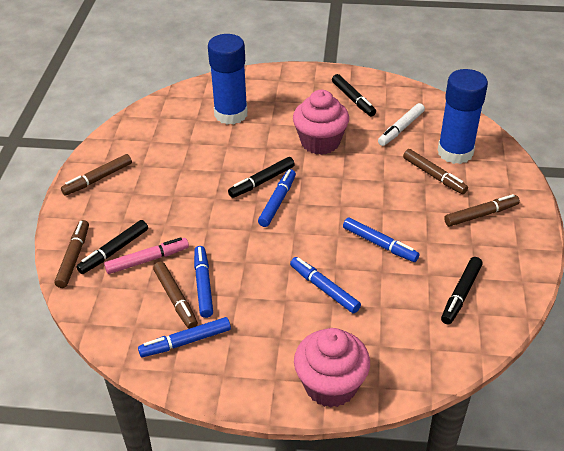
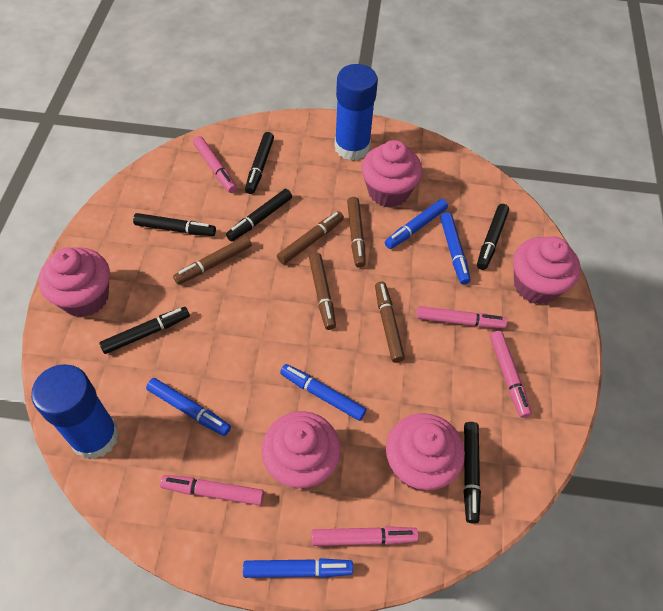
black marker: [76,220,148,274] [228,157,295,198] [332,74,376,117] [441,257,483,324] = 4 -> [99,307,190,354] [133,213,216,236] [226,189,292,241] [245,132,274,194] [464,422,481,524] [477,204,509,270] = 6
pink cupcake: [293,90,349,155] [294,328,370,408] = 2 -> [39,247,110,317] [261,411,341,489] [362,140,423,207] [386,413,465,491] [513,236,581,304] = 5
pink marker: [104,237,189,274] = 1 -> [160,475,264,505] [193,136,237,193] [311,526,419,546] [417,306,507,328] [490,331,532,418] = 5
white marker: [378,103,425,146] = 1 -> none = 0

